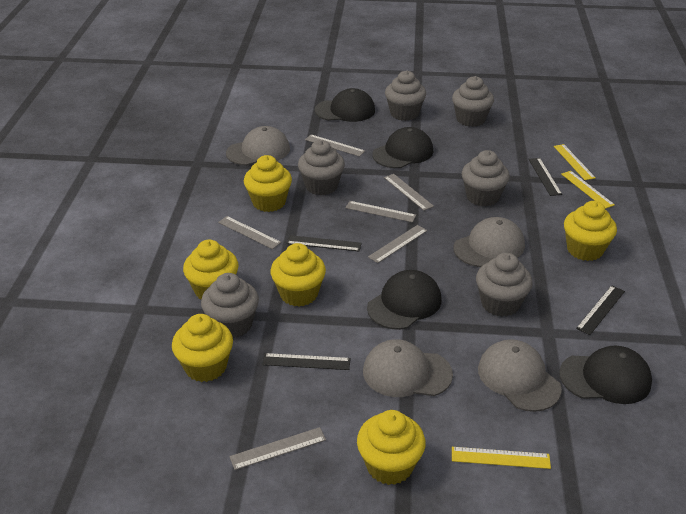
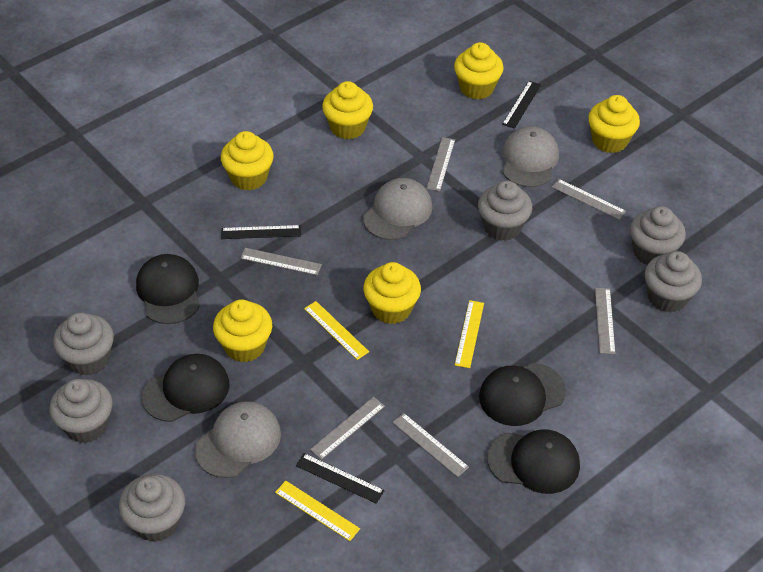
black ruler: [262,353,351,370] [286,235,362,251] [529,158,562,196] [576,285,625,335] = 4 -> [221,225,301,239] [296,453,385,504] [502,81,541,129] = 3
grey cap: [226,126,290,166] [363,339,453,397] [454,217,525,267] [478,339,562,412] = 4 -> [195,401,281,478] [363,178,432,240] [502,126,559,187] = 3

